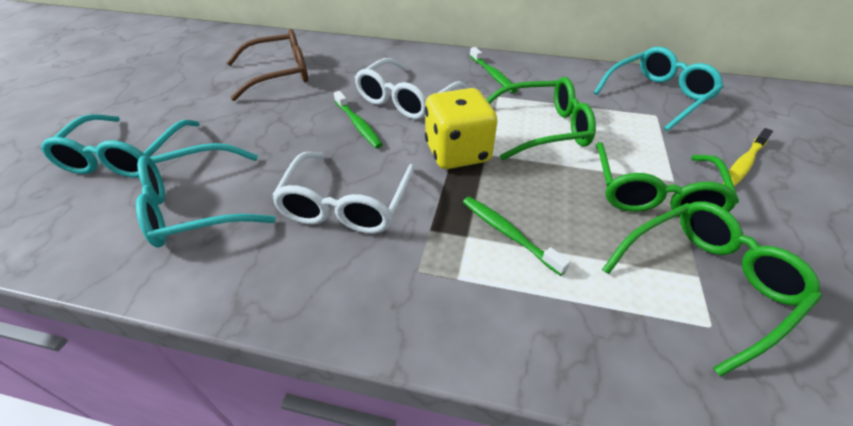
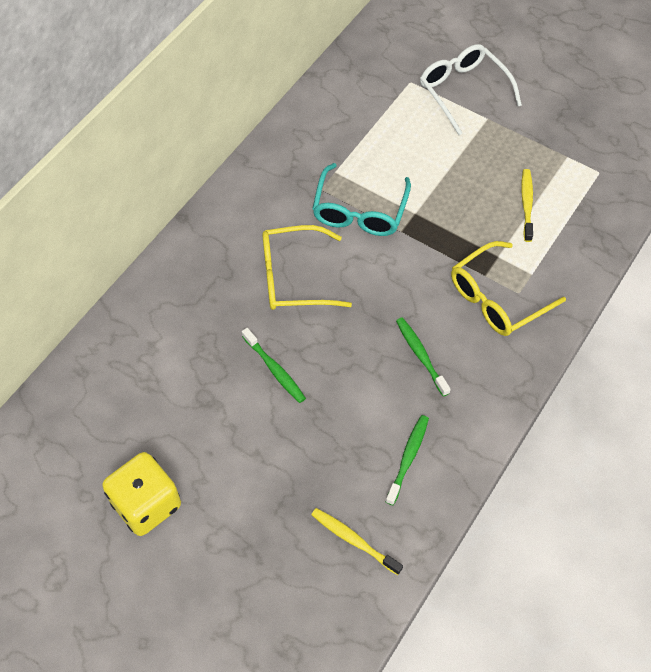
brown glasses: [227,29,308,101] = 1 -> none = 0
green glasses: [487,77,596,160] [596,142,739,216] [602,201,822,377] = 3 -> none = 0
turquoise glasses: [41,114,200,178] [136,143,275,248] [594,47,724,131] = 3 -> [312,163,411,236] = 1
white glasses: [272,152,415,234] [355,58,467,119] = 2 -> [420,44,522,135] = 1
yellow glasses: none = 0 -> [262,225,352,310] [451,241,566,336] = 2
yellow toothbrush: [723,128,773,187] = 1 -> [311,508,403,575] [521,169,533,242] = 2

